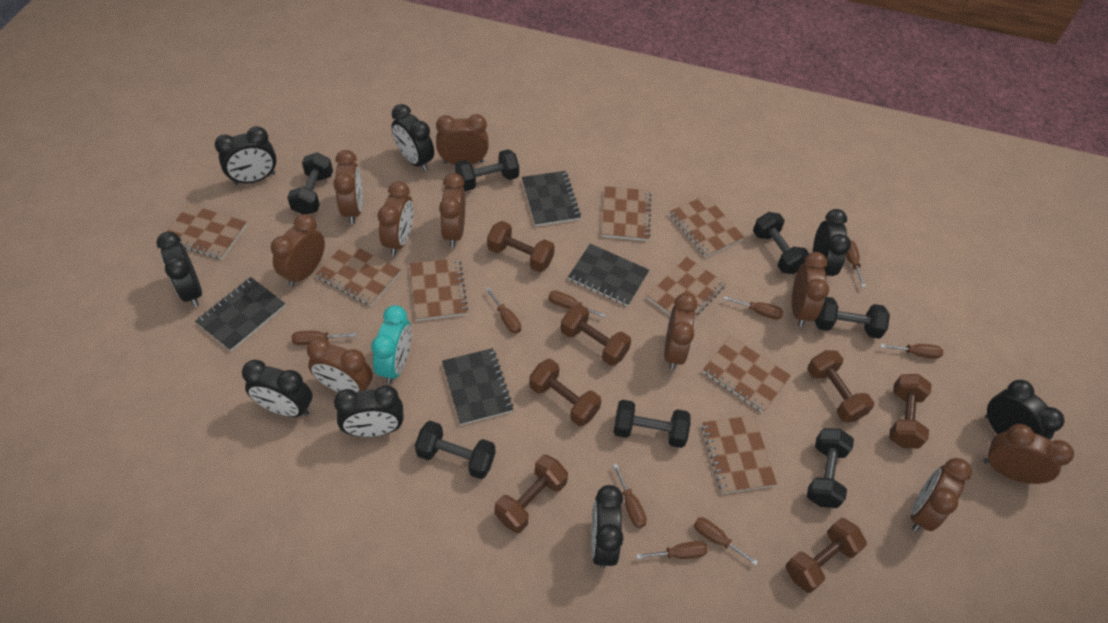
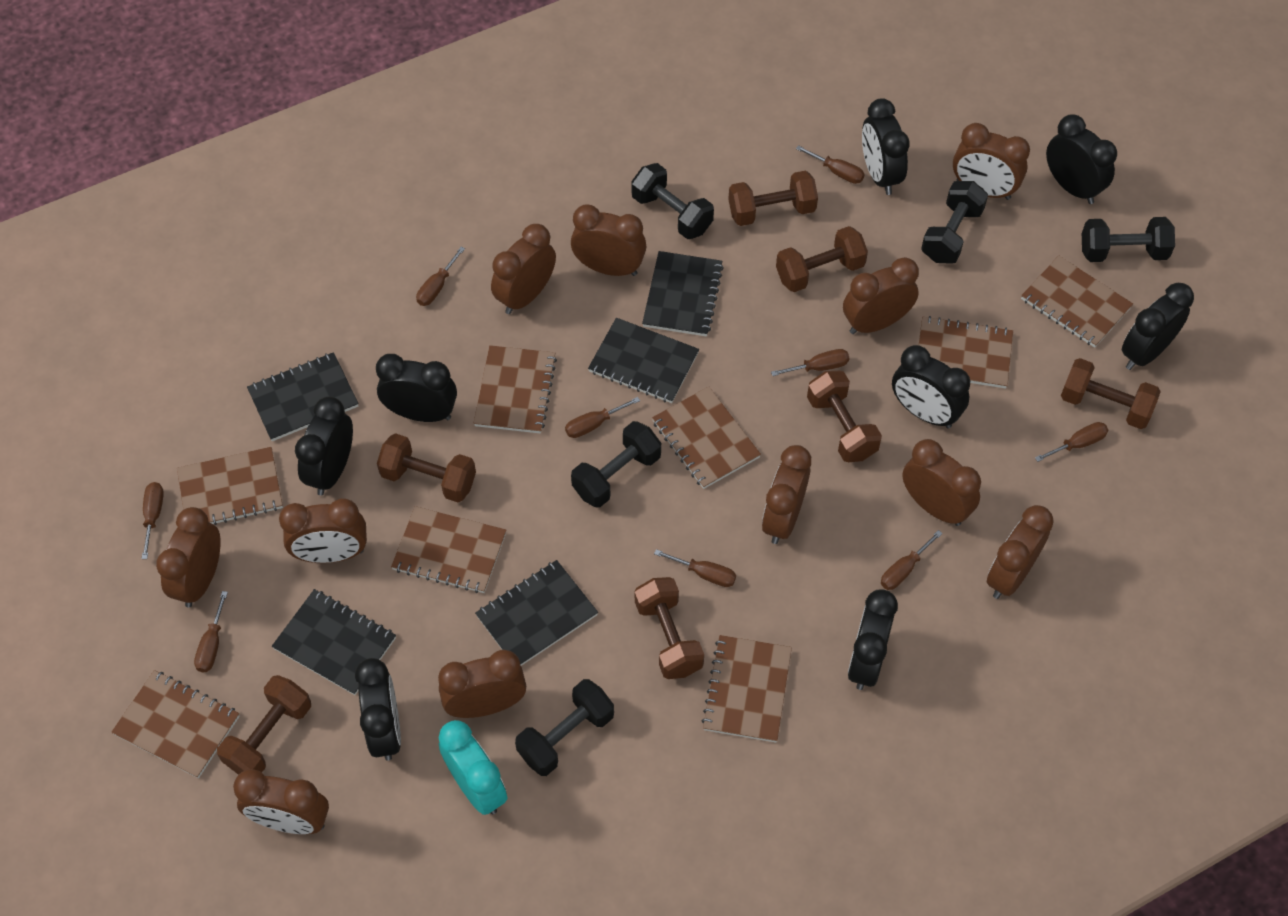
black dumbbell: [287,153,333,215] [415,421,495,479] [455,149,519,191] [613,400,691,448] [753,212,809,274] [807,428,854,508] [814,297,890,339] = 7 -> [515,679,614,776] [571,421,661,508] [631,163,714,239] [921,181,988,264] [1082,217,1175,262] = 5
black notebook: [195,277,286,351] [442,348,513,425] [522,171,581,226] [568,244,649,306] = 4 -> [247,352,359,441] [272,589,396,695] [475,560,598,666] [588,318,699,403] [642,251,724,337] = 5
brown clock: [271,214,325,286] [307,337,373,392] [333,150,363,224] [378,181,414,256] [436,114,489,165] [439,173,465,247] [664,293,697,370] [792,252,829,327] [911,458,972,531] [984,424,1074,484] = 10 -> [156,507,221,607] [233,769,329,834] [279,498,367,563] [438,650,526,718] [491,224,556,314] [571,204,646,276] [762,445,811,544] [843,257,919,334] [902,439,981,526] [953,123,1030,200] [987,505,1054,599] = 11

